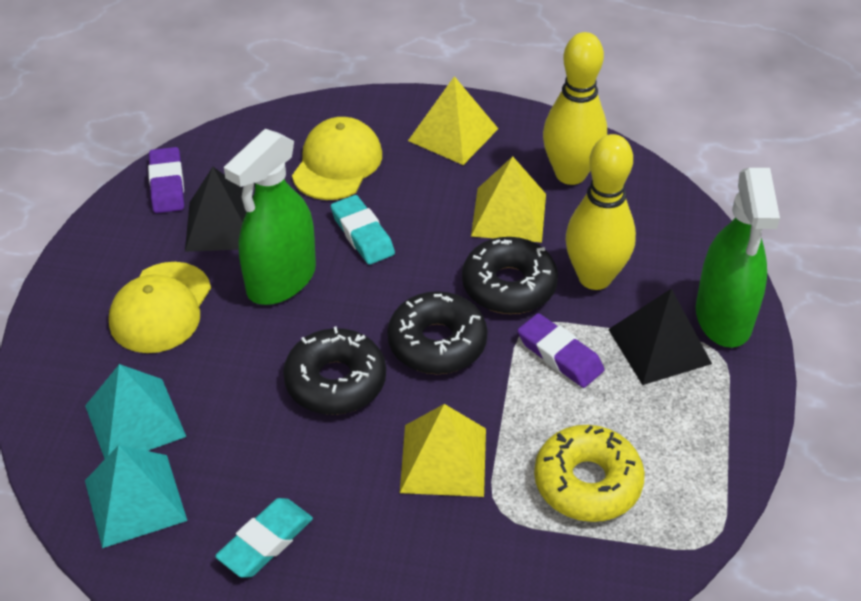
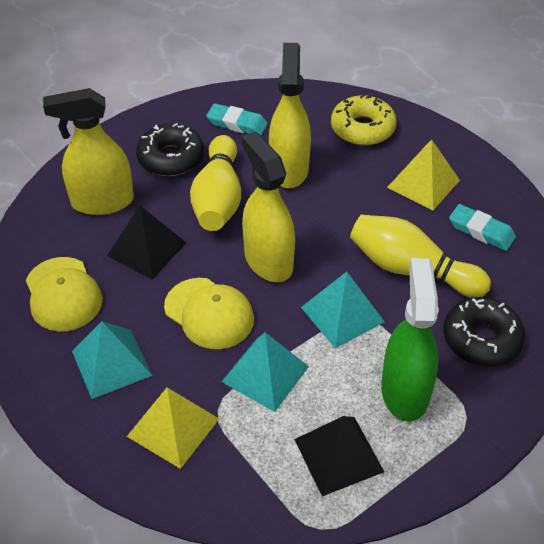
black donut: [283,326,386,415] [387,291,488,374] [462,237,558,314] = 3 -> [136,123,204,176] [443,297,525,367] = 2
green spray bottle: [224,129,316,305] [696,168,780,348] = 2 -> [381,258,439,422] = 1
purple eraser: [148,147,184,213] [518,313,604,388] = 2 -> none = 0
turquoise pyramid: [85,364,186,459] [85,445,187,548] = 2 -> [72,321,152,399] [222,332,309,412] [301,272,384,349] = 3
yellow pyramid: [400,404,486,497] [408,76,498,165] [471,156,546,243] = 3 -> [127,387,219,469] [387,139,460,211] = 2
yellow spray bottle: none = 0 -> [43,88,134,215] [242,132,295,282] [269,43,311,188] = 3

